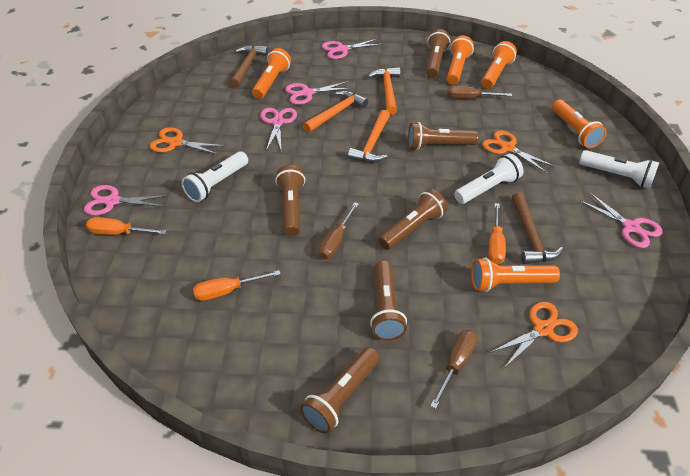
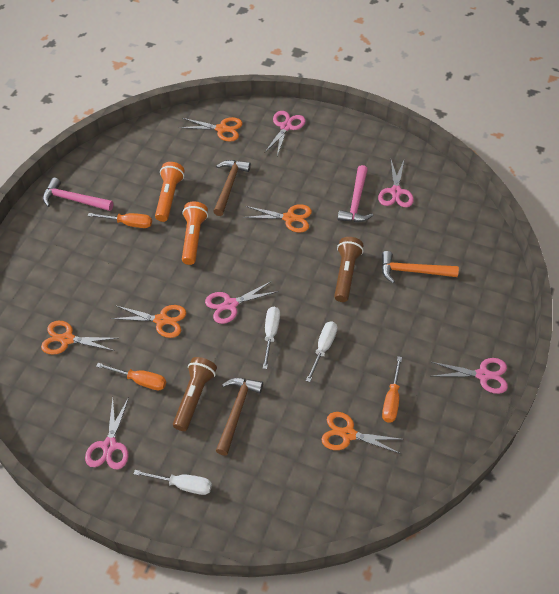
brown flashlight: [275,165,305,236] [300,347,380,434] [370,260,407,341] [378,189,447,250] [408,122,478,150] [426,29,451,78] = 6 -> [173,357,217,431] [334,237,364,302] = 2
brown screwdriver: [318,202,359,259] [430,329,477,409] [447,85,512,99] = 3 -> none = 0
orange flashlight: [252,48,291,99] [447,36,474,84] [471,257,560,292] [481,41,517,89] [552,100,607,148] = 5 -> [155,162,185,222] [182,202,208,265] = 2
orange hammer: [303,90,368,133] [348,110,390,162] [368,67,400,115] = 3 -> [382,251,459,283] = 1
orange scissors: [150,127,225,155] [482,131,556,173] [489,302,578,368] = 3 -> [41,321,118,355] [111,305,186,338] [179,117,243,142] [243,204,312,233] [321,412,404,454] = 5
pink hammer: none = 0 -> [43,178,113,211] [338,165,373,222] = 2
white flashlight: [181,151,248,202] [454,154,523,204] [579,150,660,189] = 3 -> none = 0
white screwdriver: none = 0 -> [134,470,212,495] [263,307,280,369] [306,322,337,382] = 3

